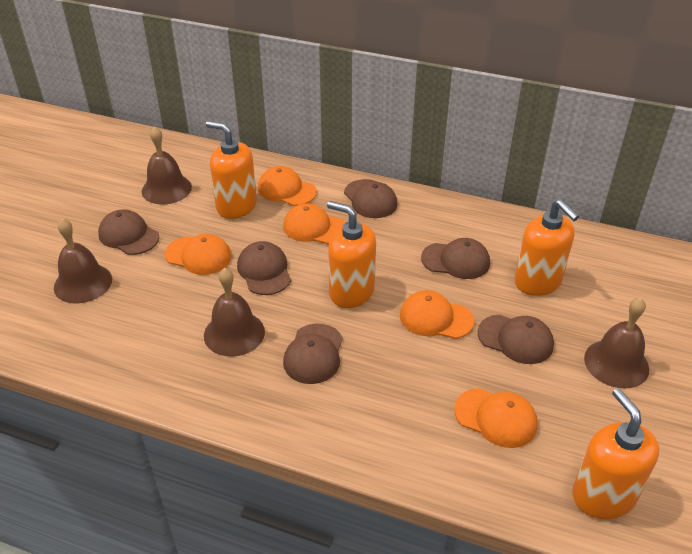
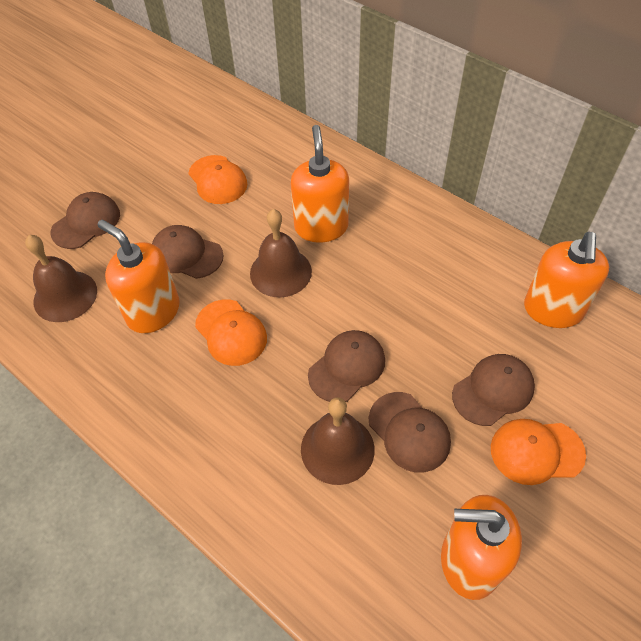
brown bell: [54,218,112,304] [142,126,192,205] [204,268,265,357] [584,298,649,388] = 4 -> [25,235,97,322] [250,209,312,297] [301,397,375,485] = 3
brown cap: [98,209,160,255] [237,241,291,295] [283,323,343,384] [344,179,398,218] [421,238,490,279] [478,315,554,364] = 6 -> [50,192,120,249] [152,225,224,279] [308,330,385,402] [369,392,451,472] [452,354,535,426] = 5
orange cap: [164,234,232,275] [258,166,317,206] [283,203,346,244] [400,290,474,339] [454,388,538,448] = 5 -> [189,155,247,204] [195,299,267,366] [491,419,586,485] = 3

